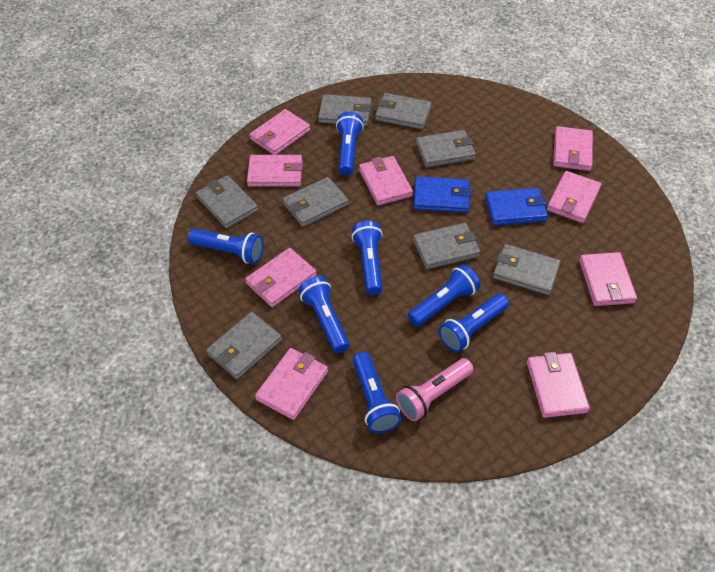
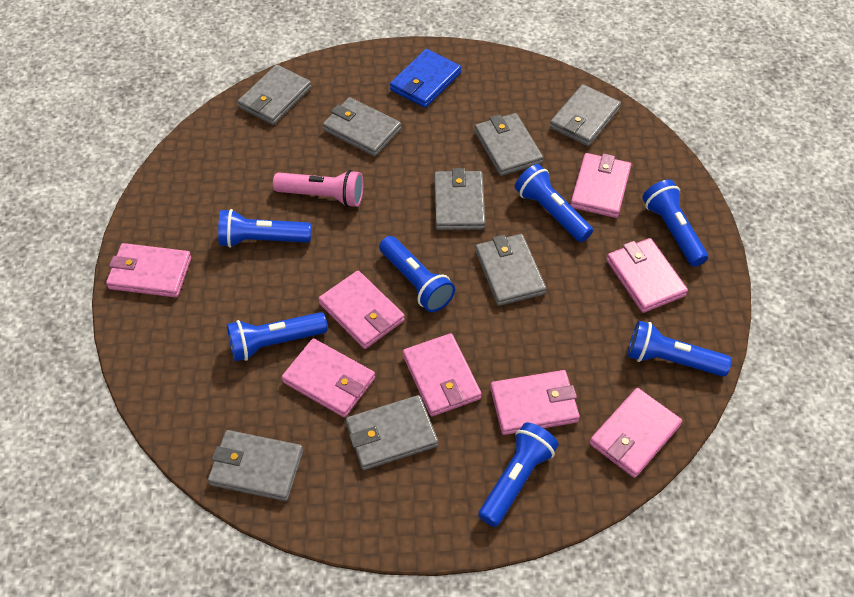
blue wallet: [413,177,471,213] [485,188,548,225] = 2 -> [390,49,461,108] = 1
pink wallet: [245,248,316,307] [247,155,303,187] [250,109,310,155] [255,348,328,420] [359,156,413,206] [527,352,590,418] [547,171,601,223] [553,126,593,171] [579,252,637,306] = 9 -> [106,243,191,297] [282,338,375,418] [318,271,405,349] [403,333,482,417] [490,370,580,435] [570,153,631,218] [589,388,682,478] [606,238,688,313] = 8

